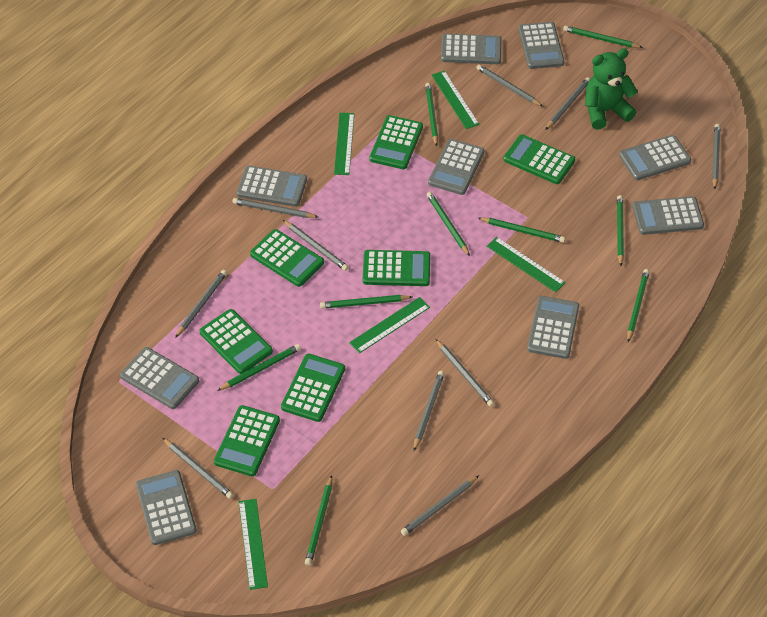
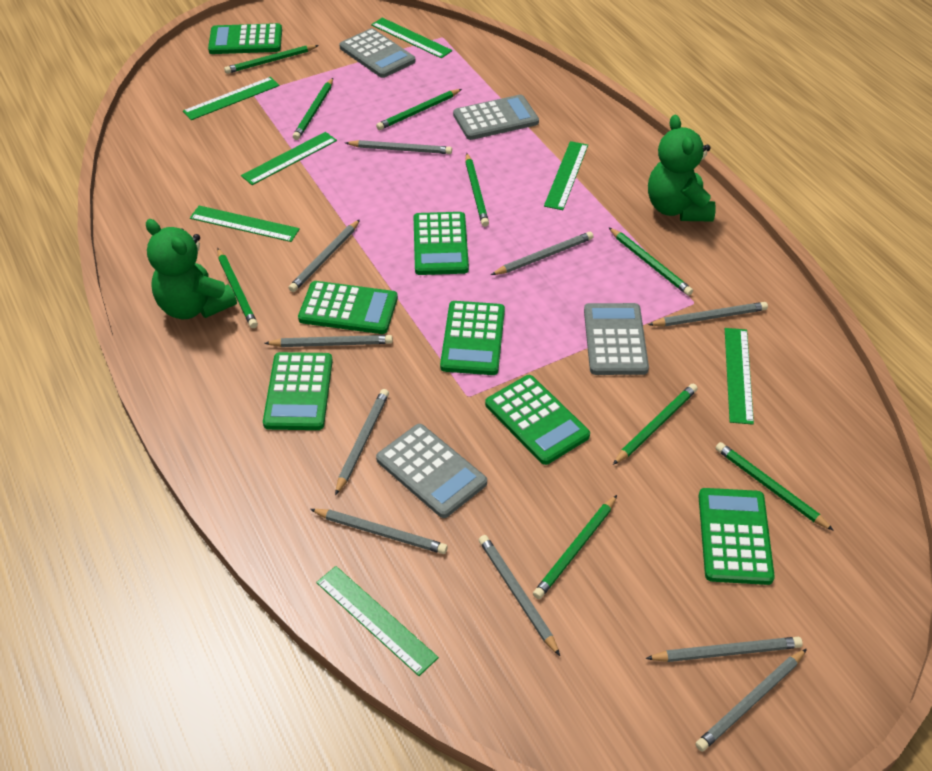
green ruler: [239,499,268,590] [334,113,354,175] [349,297,430,353] [432,71,479,129] [487,237,566,292] = 5 -> [183,77,279,120] [190,206,300,242] [241,132,337,185] [316,566,439,676] [371,18,452,58] [544,141,588,210] [725,328,754,425] = 7
green teddy bear: [585,48,638,130] = 1 -> [146,219,237,319] [648,115,716,222] = 2
grey calculator: [120,347,199,409] [136,470,197,545] [236,166,307,207] [428,139,484,195] [441,34,502,64] [518,22,564,69] [527,296,579,359] [619,135,691,180] [632,196,704,235] = 9 -> [339,28,415,78] [376,424,487,518] [453,95,539,140] [584,303,649,375] = 4

